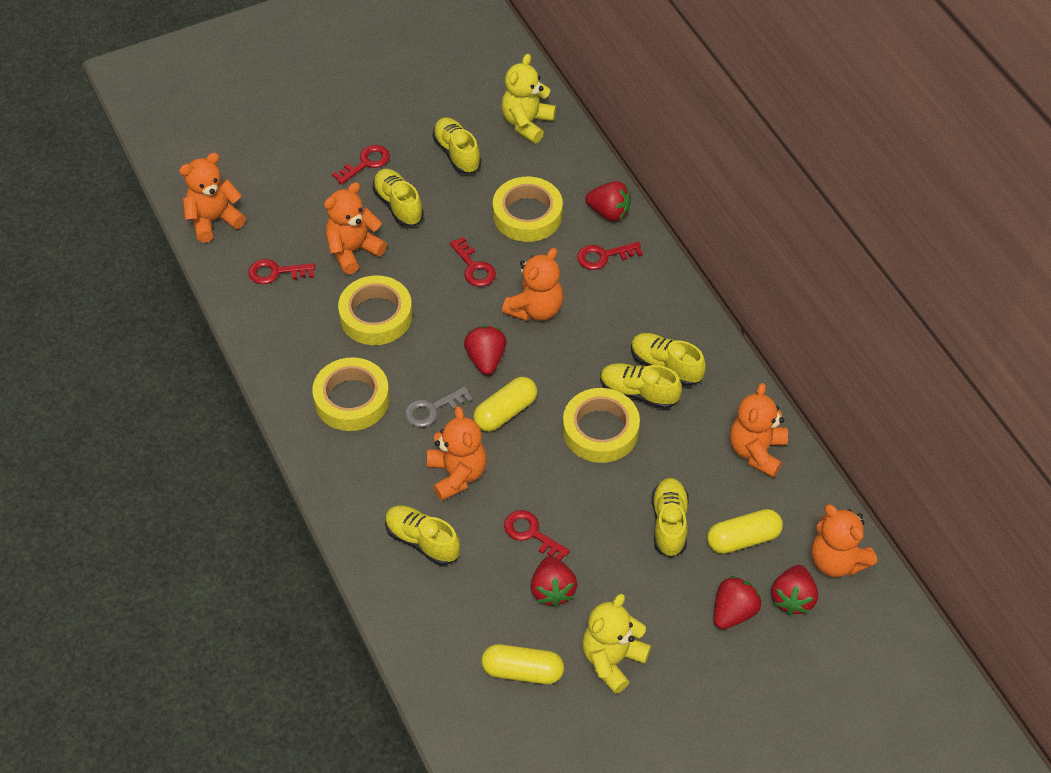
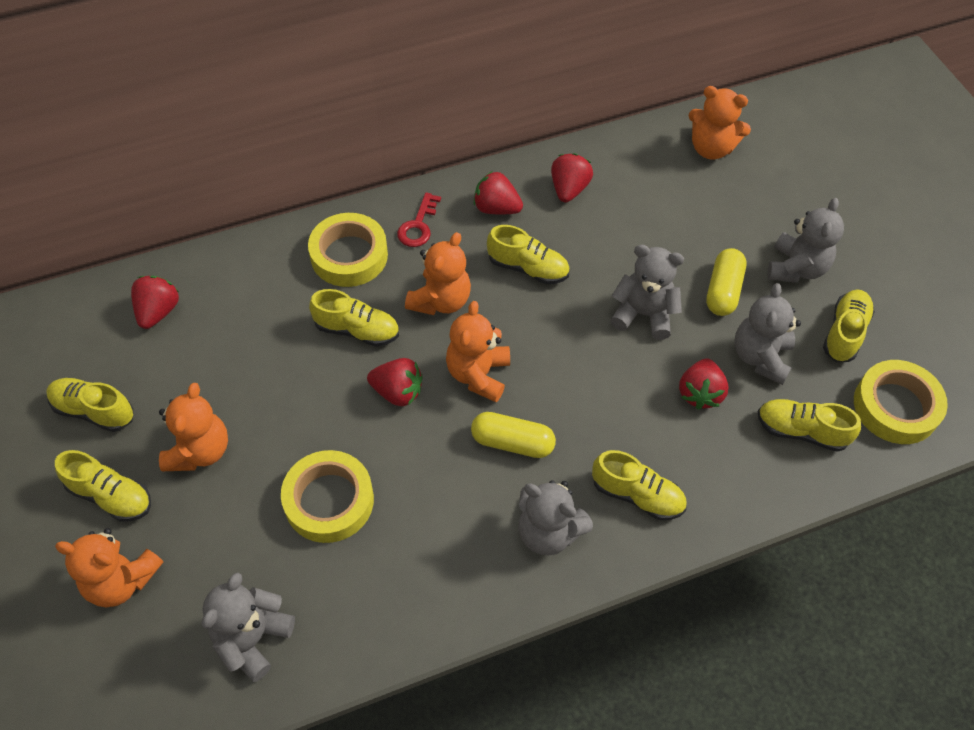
grey key: [405,387,473,427] = 1 -> none = 0
grey teddy bear: none = 0 -> [202,573,295,682] [518,480,593,556] [610,245,684,340] [735,283,801,385] [767,198,844,283] = 5
orange teddy bear: [179,153,246,243] [324,182,387,274] [427,406,487,501] [502,248,563,321] [730,383,788,478] [811,504,877,577] = 6 -> [55,528,163,607] [159,383,228,471] [405,232,471,315] [446,301,510,402] [688,86,751,160] = 5
red key: [248,259,315,284] [332,145,390,185] [450,236,496,287] [504,510,570,560] [577,242,643,270] = 5 -> [397,192,441,247] = 1
yellow capsule: [473,377,537,432] [482,644,564,684] [707,509,783,554] = 3 -> [471,412,556,458] [706,248,747,316] = 2
yellow shoe: [372,169,424,226] [385,505,460,565] [432,117,481,174] [600,363,682,409] [631,333,706,386] [652,478,689,558] = 6 -> [46,378,134,432] [55,450,151,522] [309,289,399,346] [487,225,569,284] [592,450,687,520] [758,399,861,452] [823,290,875,362] = 7
yellow tape: [312,357,390,431] [338,275,412,345] [493,177,563,242] [563,388,640,463] = 4 -> [281,450,374,543] [308,213,388,287] [854,360,948,444] = 3
yellow teddy bear: [502,54,556,144] [582,594,651,694] = 2 -> none = 0

